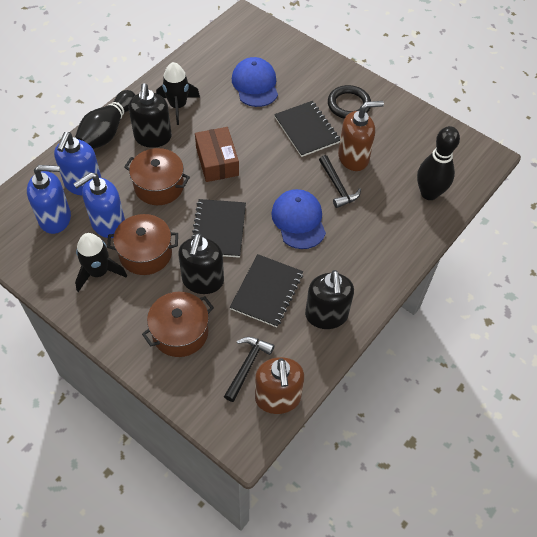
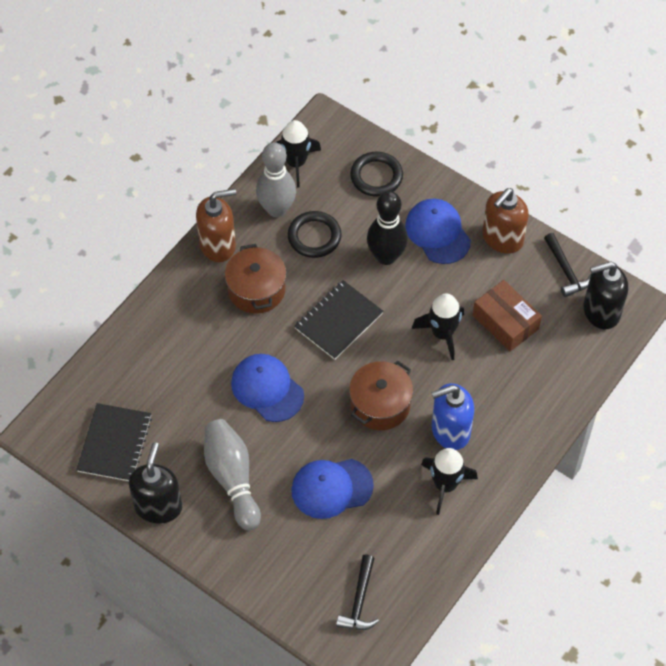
black bowling pin: [75,90,135,149] [417,126,460,200] = 2 -> [367,191,408,265] = 1
black notebook: [192,199,246,258] [230,254,303,327] [274,101,340,157] = 3 -> [76,403,152,481] [294,280,383,360] = 2
black ring: [328,85,371,119] = 1 -> [288,211,342,258] [350,152,403,197] = 2
black rocket: [75,233,127,292] [156,62,200,125] = 2 -> [276,120,321,188] [412,293,464,360] [421,448,478,515] = 3
black soap dispenser: [129,83,172,148] [178,233,224,294] [305,270,354,329] = 3 -> [129,442,182,524] [583,261,628,329] = 2
blue cap: [232,57,278,107] [271,189,326,249] = 2 -> [231,354,304,422] [291,459,374,519] [405,199,471,264] = 3
blue soap dispenser: [27,165,71,234] [54,132,101,195] [73,172,125,238] = 3 -> [431,383,474,450] = 1
brown pot: [107,214,178,275] [124,148,190,205] [142,292,214,357] = 3 -> [225,244,286,314] [349,360,413,430] = 2
grey bowling pin: none = 0 -> [204,419,261,530] [256,142,296,217] = 2

